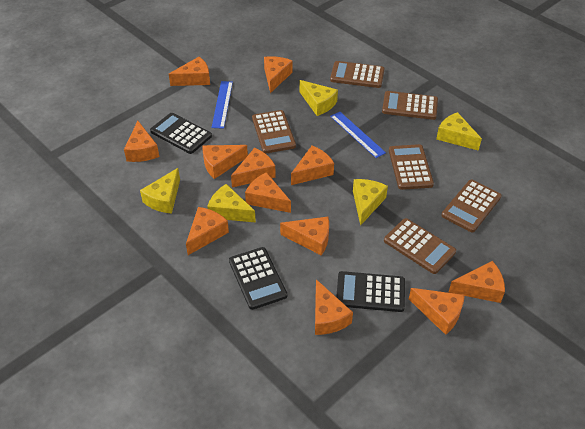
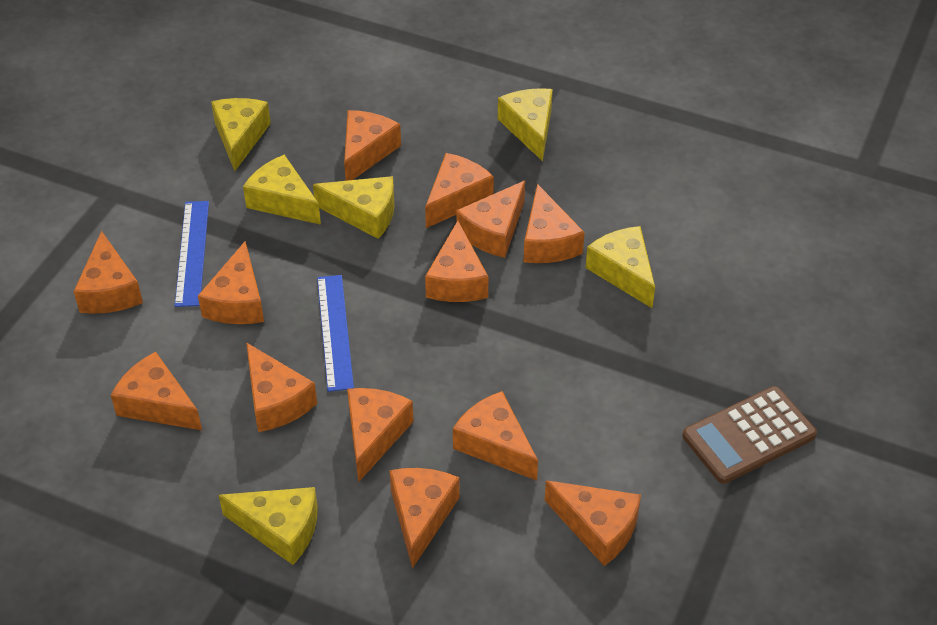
black calculator: [150,113,212,154] [229,247,287,310] [336,271,405,312] = 3 -> none = 0
brown calculator: [252,110,296,153] [330,61,385,88] [382,91,438,120] [384,218,456,274] [389,144,434,190] [441,180,502,233] = 6 -> [683,386,817,484] = 1
orange cheese: [124,121,159,162] [169,57,210,86] [186,207,229,255] [203,145,248,179] [231,148,276,188] [245,172,291,213] [264,56,292,93] [280,217,329,255] [291,146,334,185] [315,279,353,335] [409,288,465,335] [448,261,505,303] = 12 -> [73,231,143,314] [111,352,202,430] [198,241,264,324] [246,342,317,432] [344,110,401,181] [347,388,414,483] [389,468,460,569] [425,153,494,228] [425,221,488,302] [453,391,538,481] [456,181,525,258] [524,184,585,263] [545,480,641,566] = 13
yellow cheese: [140,168,180,213] [207,184,256,223] [299,80,338,116] [353,179,388,226] [436,112,482,151] = 5 -> [211,98,271,171] [219,487,318,565] [243,155,321,225] [313,176,395,239] [498,88,553,161] [586,226,655,308] = 6

